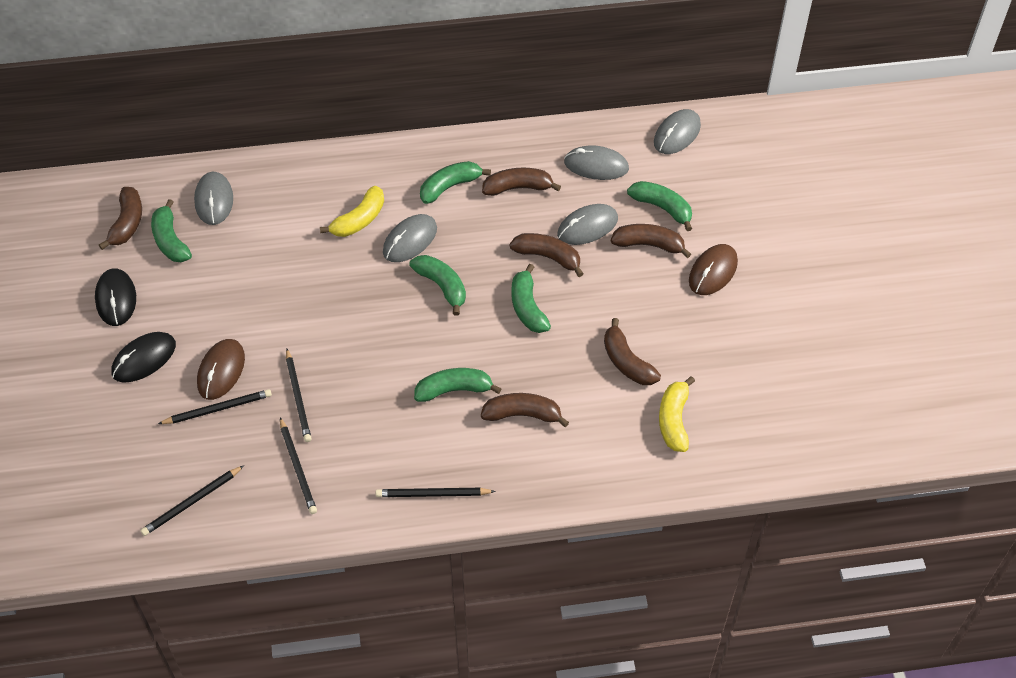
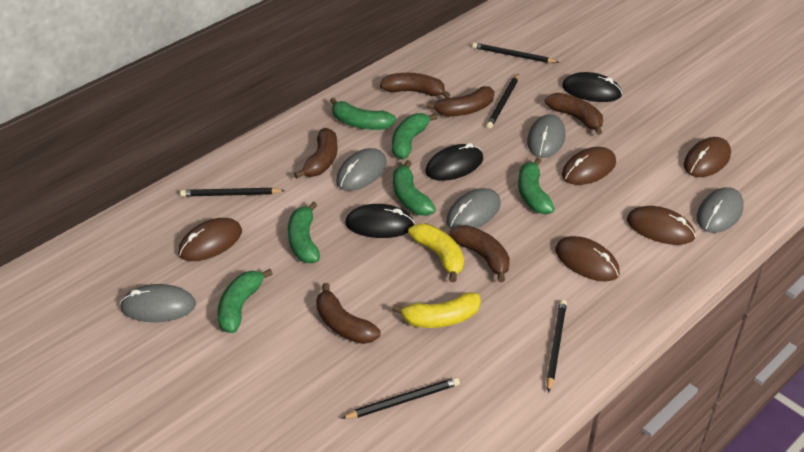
black mouse: [95,268,136,326] [111,332,176,383] = 2 -> [345,204,415,238] [425,143,483,181] [562,72,622,102] = 3
brown mouse: [197,339,245,400] [689,244,738,295] = 2 -> [178,218,242,261] [555,236,620,282] [562,147,616,185] [627,206,696,245] [684,137,731,177] = 5

